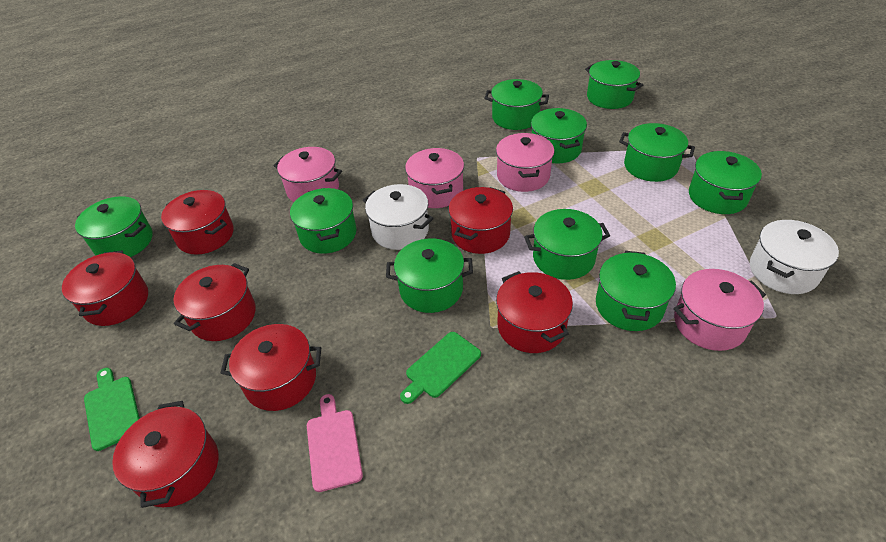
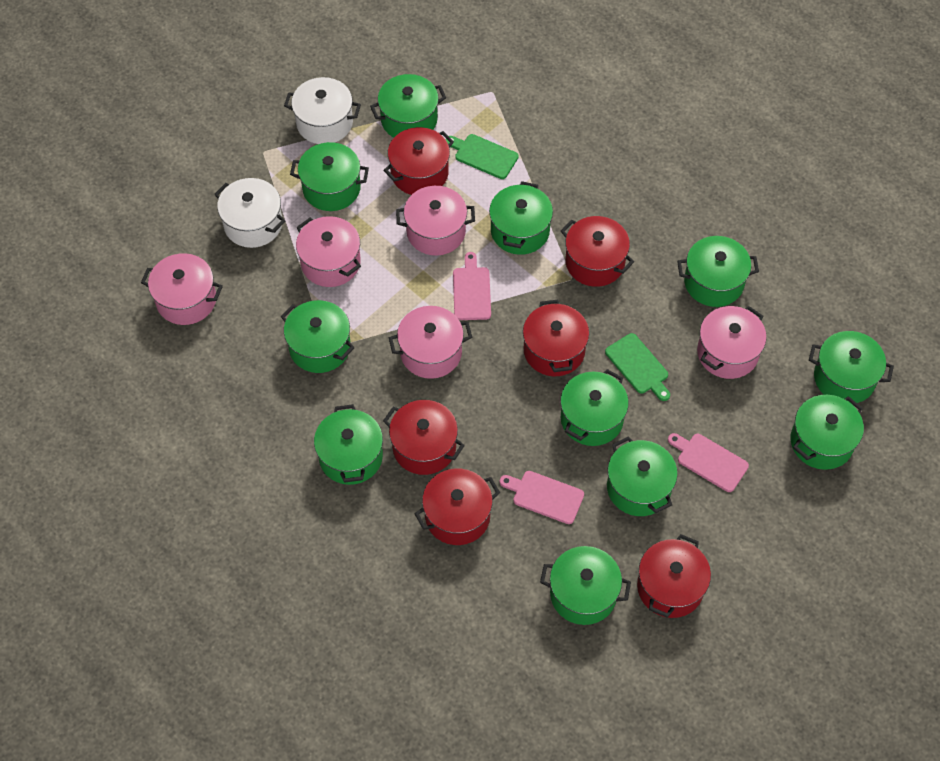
green pot: [75,196,153,257] [290,188,357,254] [386,239,473,313] [484,79,549,130] [524,209,610,280] [531,108,587,163] [585,60,643,109] [596,251,676,331] [619,123,695,182] [689,151,762,214] = 10 -> [281,300,355,373] [290,142,369,211] [314,404,383,485] [370,74,446,138] [489,181,553,255] [540,546,631,625] [560,369,629,446] [607,436,678,516] [677,236,759,307] [790,395,864,470] [809,331,894,403] = 11
pink cutting board: [307,394,363,492] = 1 -> [453,252,491,320] [500,471,584,524] [668,433,749,492] = 3
pink pot: [274,147,342,202] [405,148,464,208] [496,133,555,192] [673,269,766,351] = 4 -> [141,253,223,325] [296,216,361,287] [389,306,472,379] [396,186,475,256] [697,306,767,379] = 5
red pot: [62,251,148,326] [112,401,218,508] [161,190,234,254] [174,263,256,341] [221,324,321,411] [449,187,513,254] [496,271,573,353] = 7 -> [383,127,454,195] [383,400,465,475] [414,469,500,545] [523,300,589,376] [561,216,634,287] [637,534,711,618] = 6

